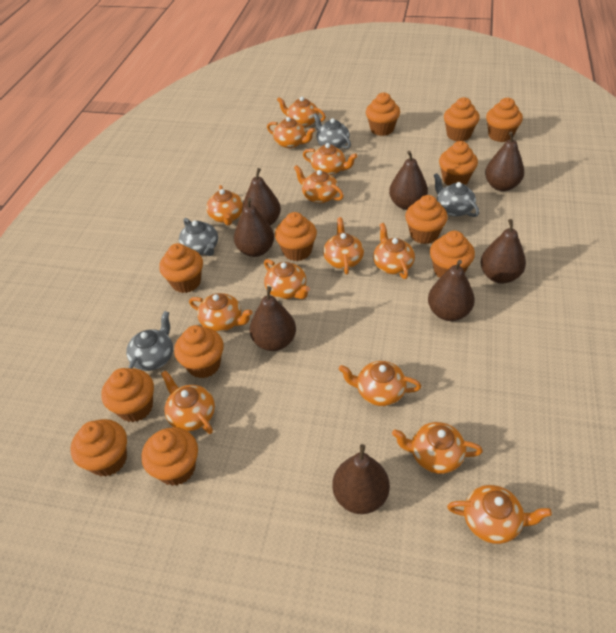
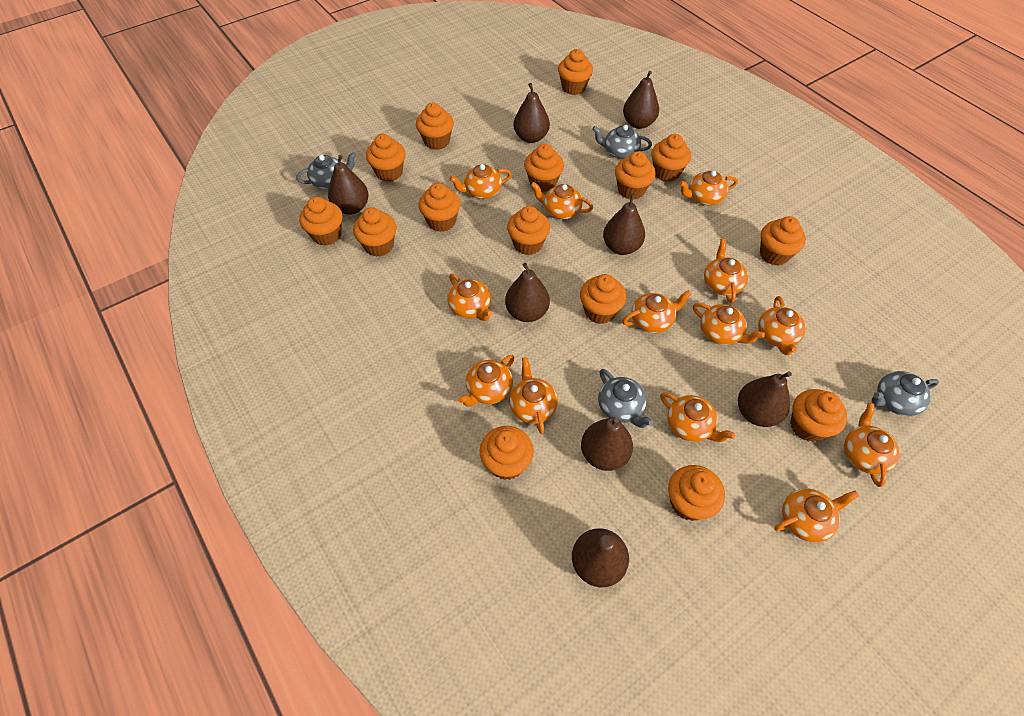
orange cupcake: [71,419,127,477] [101,368,154,422] [141,427,198,486] [159,243,203,293] [174,325,224,378] [275,212,317,261] [366,92,400,136] [405,195,448,244] [430,231,475,278] [439,141,478,185] [444,97,480,141] [486,98,523,142] = 12 -> [299,197,343,246] [353,207,397,257] [366,134,405,182] [416,103,454,150] [419,183,460,232] [480,426,534,480] [507,206,550,255] [524,144,564,192] [558,49,593,95] [580,274,626,324] [615,151,655,200] [651,134,691,182] [668,465,725,521] [760,216,806,265] [790,389,847,442] = 15

